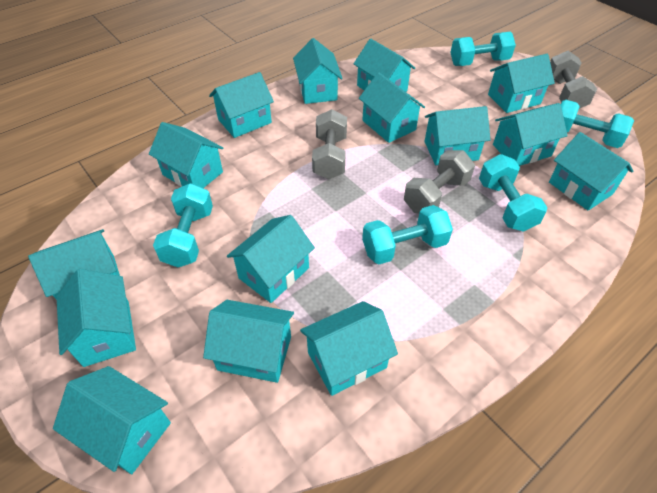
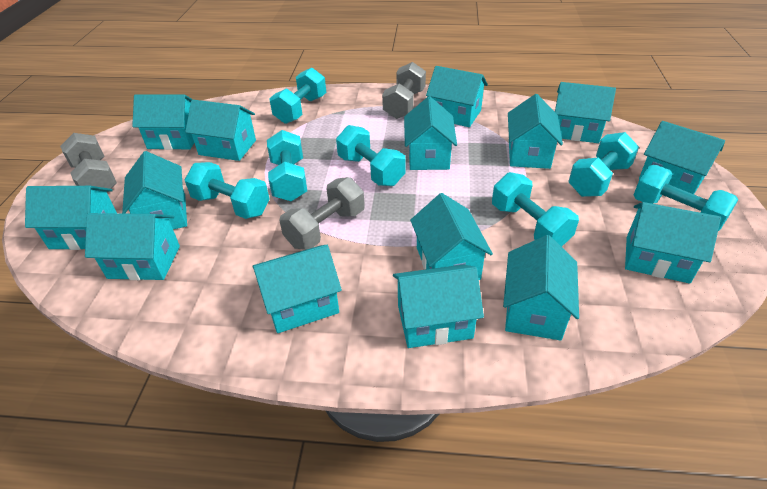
turquoise dumbbell: [153,183,213,267] [362,205,453,264] [450,32,516,66] [479,154,548,232] [561,100,634,148] = 5 -> [185,162,270,219] [267,130,307,201] [269,68,326,124] [336,125,406,186] [492,172,579,247] [568,132,639,197] [634,165,738,231] = 7

